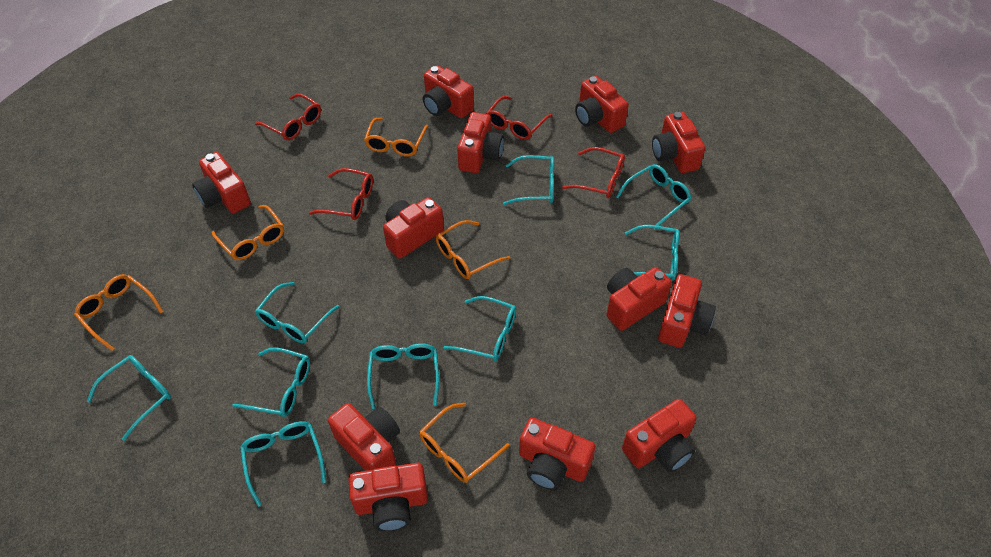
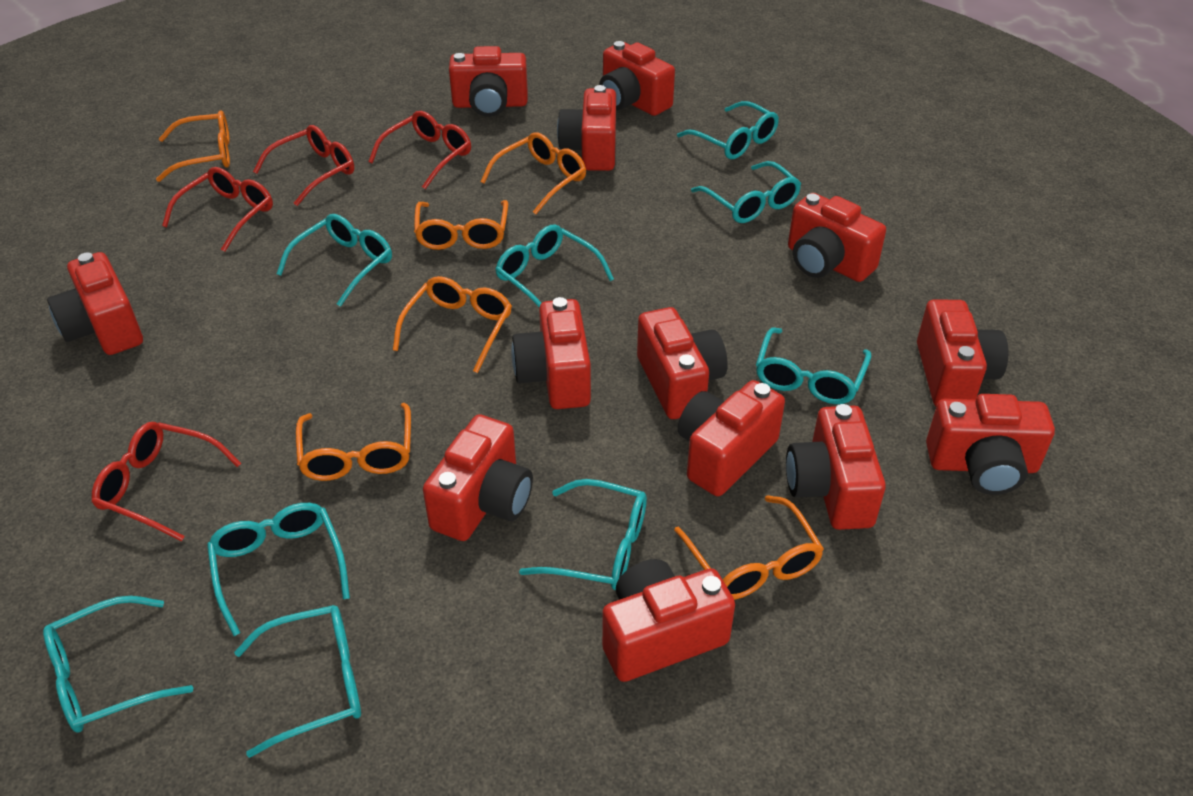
orange glasses: [74,274,164,351] [212,205,284,260] [364,118,428,157] [419,403,510,483] [436,220,510,279] = 5 -> [156,110,230,182] [296,403,411,481] [393,276,512,373] [414,200,508,250] [480,132,586,214] [674,495,824,600] = 6
red camera: [192,152,251,214] [328,403,400,471] [349,463,428,531] [383,197,444,259] [423,65,474,118] [457,112,504,173] [519,418,595,490] [575,76,629,133] [606,267,672,331] [622,399,697,472] [652,112,705,173] [658,274,716,348] = 12 -> [47,252,143,355] [423,414,533,541] [449,46,528,117] [511,297,591,409] [557,85,616,171] [599,41,675,116] [602,559,735,682] [637,307,728,419] [678,380,785,496] [786,404,886,530] [788,193,886,282] [917,299,1008,406] [926,394,1055,495] = 13

